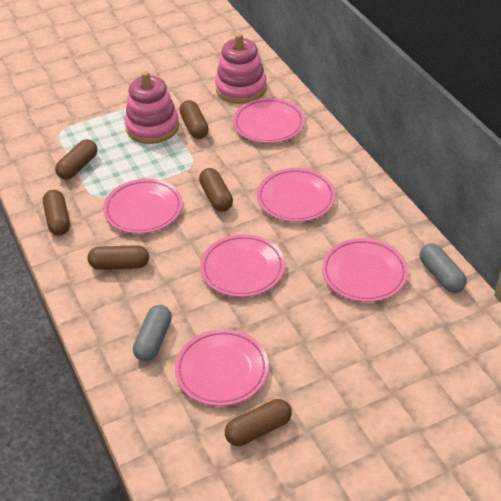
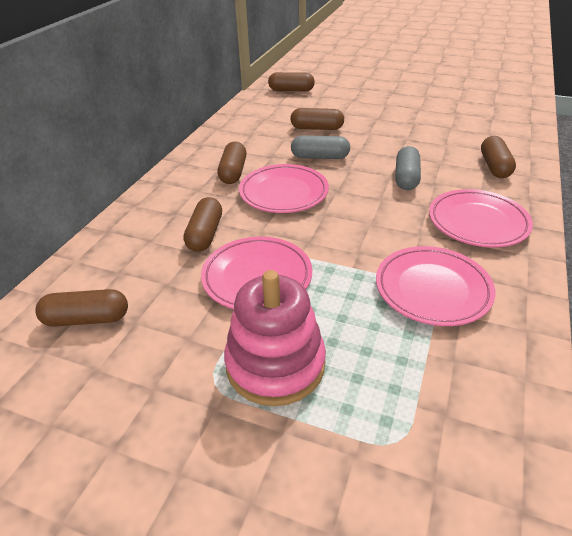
pink plate: [103,179,183,234] [175,329,269,406] [200,234,285,297] [233,98,305,143] [257,168,336,222] [322,238,408,302] = 6 -> [201,237,312,309] [239,164,329,213] [376,246,495,326] [429,189,533,247] = 4
pink stacking toy: [125,71,179,144] [215,33,267,104] = 2 -> [224,270,326,406] = 1

